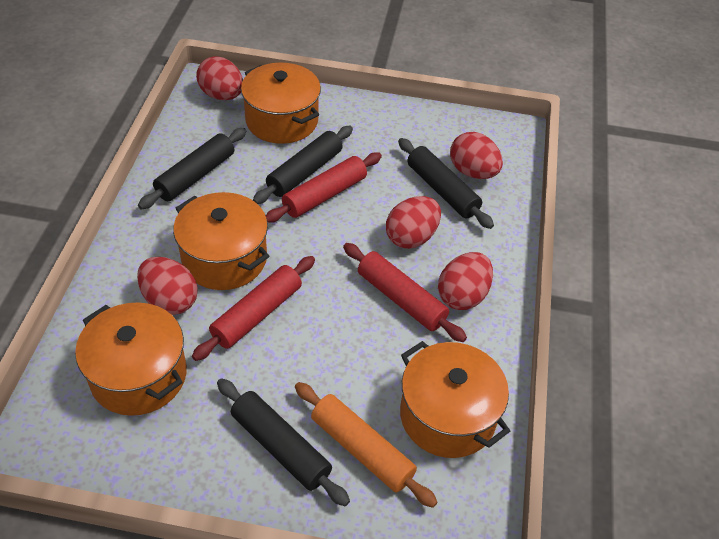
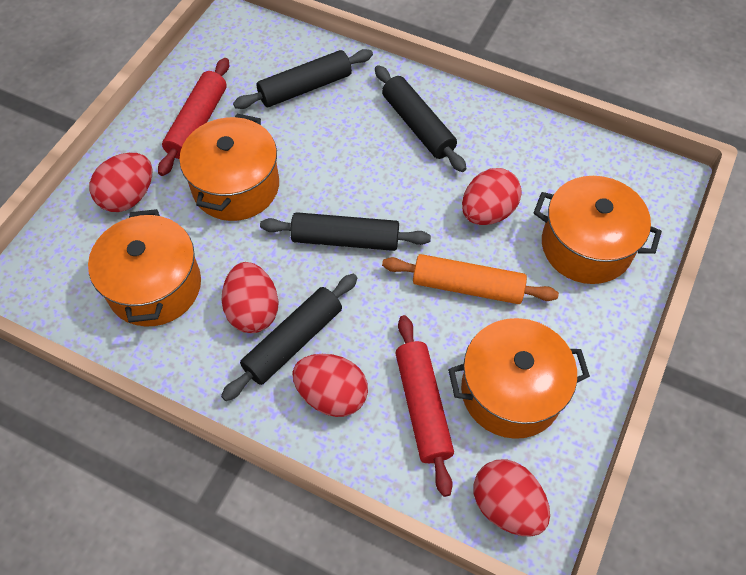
red rolling pin: [192,256,315,361] [266,153,382,223] [343,243,467,342] = 3 -> [158,58,229,176] [395,315,454,497] = 2

